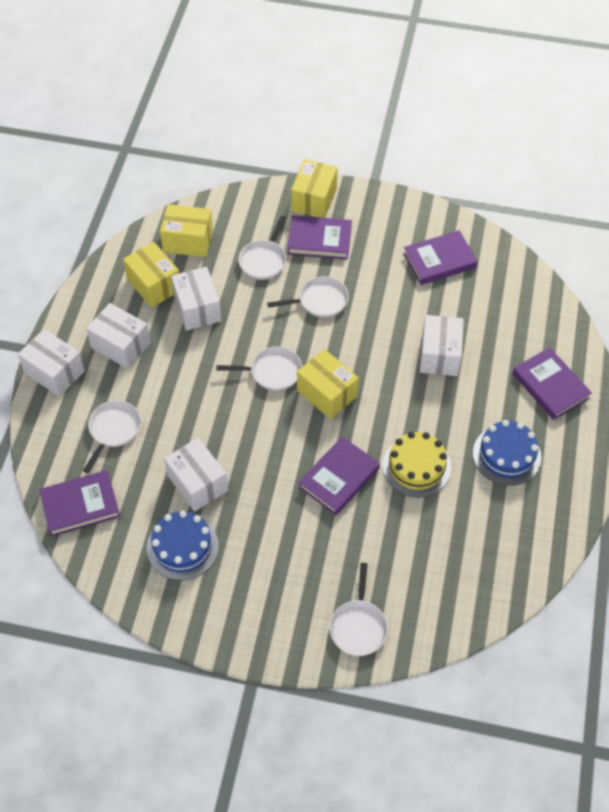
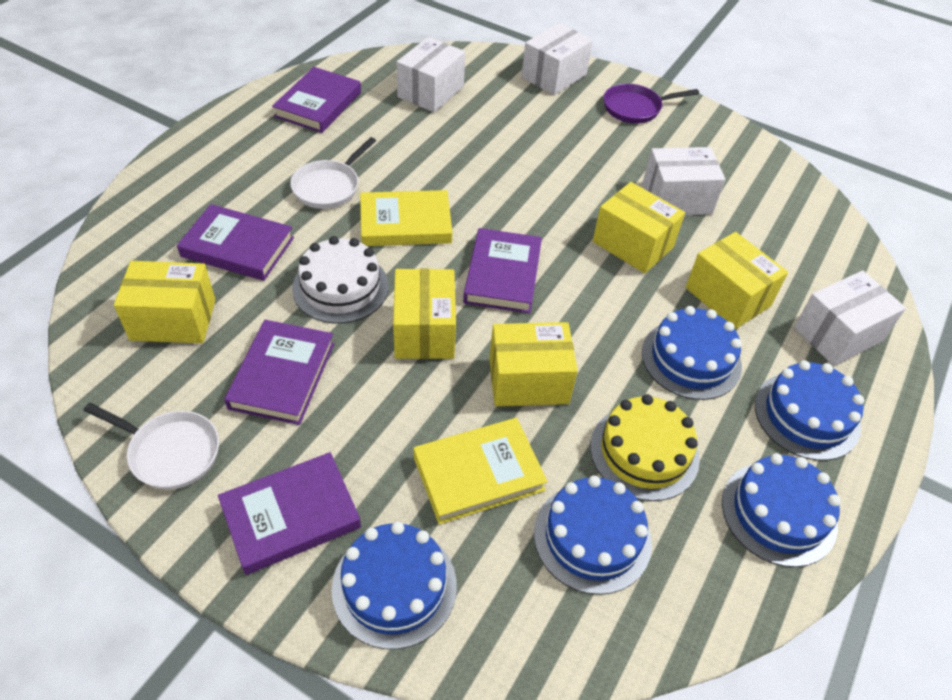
blue cake: [147,510,219,580] [473,420,542,486] = 2 -> [332,522,457,649] [534,475,652,595] [642,306,742,400] [722,453,841,567] [755,360,864,461] = 5
purple pan: none = 0 -> [604,84,699,123] = 1
white box: [17,329,85,397] [86,303,151,369] [164,438,228,512] [171,267,222,331] [420,315,464,376] = 5 -> [397,37,465,112] [522,23,593,95] [642,147,725,215] [794,270,906,366] = 4
white cake: none = 0 -> [292,236,389,324] = 1
white pan: [83,400,141,473] [216,347,302,391] [238,216,286,280] [267,276,349,318] [330,563,388,656] = 5 -> [84,403,219,489] [290,137,376,209] = 2
yellow book: none = 0 -> [360,190,452,246] [413,418,548,524] = 2
yellow box: [123,242,179,308] [160,204,213,257] [291,159,338,218] [297,349,359,419] = 4 -> [114,261,216,343] [393,268,456,359] [489,322,578,406] [593,182,685,273] [686,232,788,329] = 5

